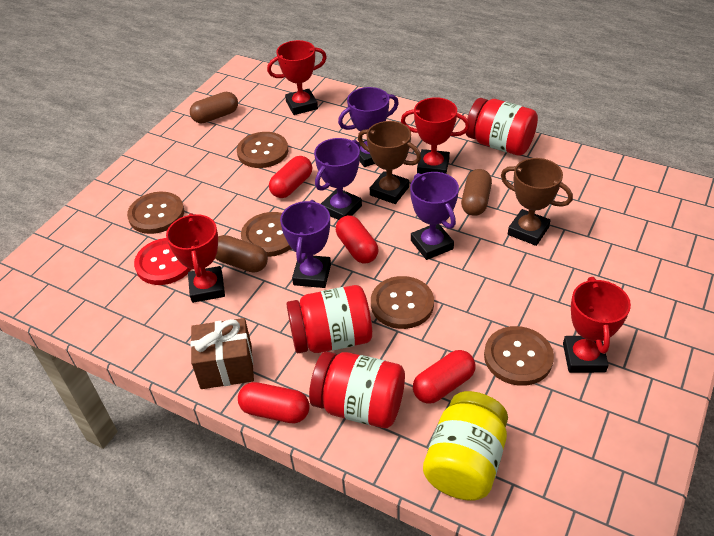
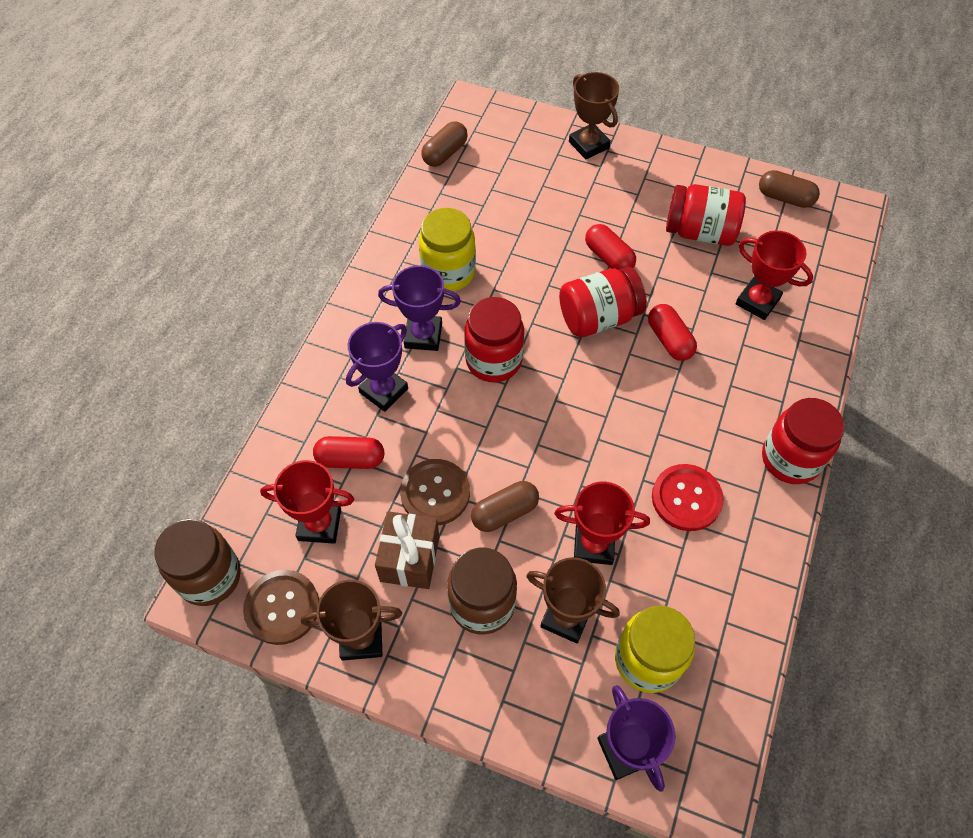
brown button: [127,192,184,234] [237,132,288,168] [241,212,291,257] [371,276,434,329] [484,326,554,386] = 5 -> [243,570,319,645] [400,459,470,526] = 2
brown jar: none = 0 -> [155,519,241,606] [447,548,517,635] = 2
brown trophy: [358,121,421,204] [501,158,573,246] = 2 -> [301,580,402,661] [526,557,620,643] [569,72,619,159] = 3
purple trophy: [280,200,331,288] [314,138,362,220] [338,87,399,167] [410,172,459,260] = 4 -> [346,322,408,412] [378,265,461,351] [597,685,676,792] = 3
red capsule: [238,382,310,423] [269,156,312,198] [336,215,378,264] [413,350,475,404] = 4 -> [313,436,384,469] [585,224,636,270] [648,304,697,361] = 3
red jar: [286,285,372,353] [309,351,405,428] [466,98,538,156] = 3 -> [464,297,524,382] [559,267,647,337] [666,184,746,246] [762,398,845,484] = 4
red trophy: [166,213,225,303] [267,40,327,115] [401,97,470,174] [563,277,631,373] = 4 -> [260,460,354,544] [554,482,650,565] [736,231,813,320] = 3
yellow jar: [423,391,508,501] = 1 -> [419,208,476,291] [615,606,695,693] = 2

